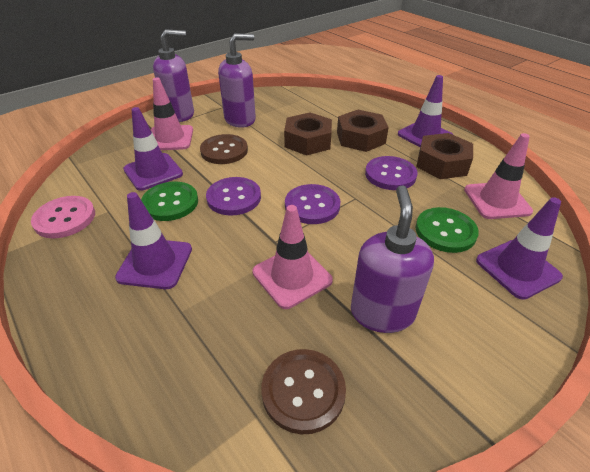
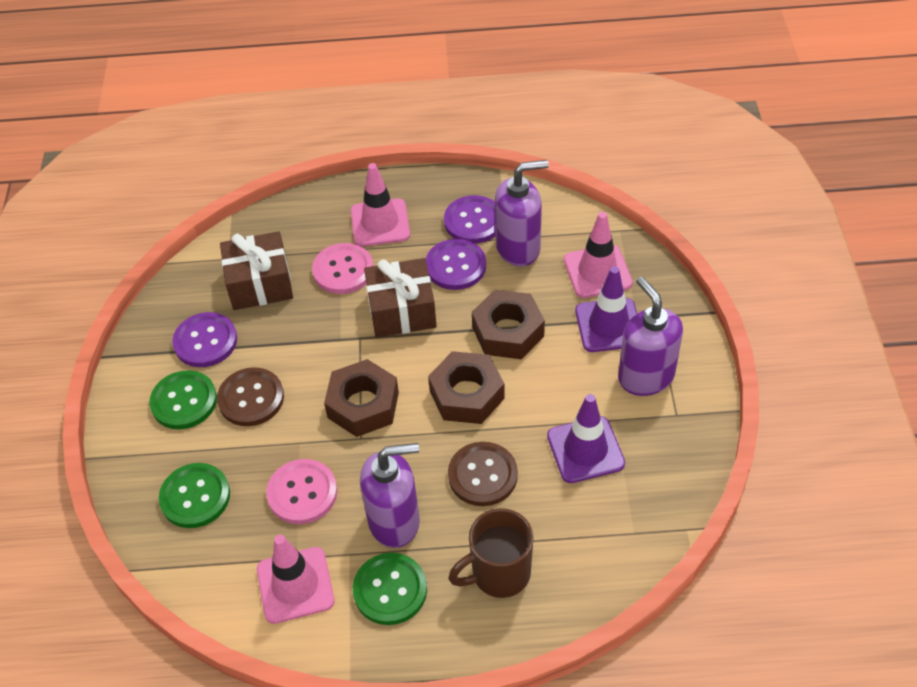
brown gift: none = 0 -> [220,231,293,310] [364,258,437,337] = 2
brown mug: none = 0 -> [448,508,534,598] = 1
green button: [141,182,198,221] [416,207,479,253] = 2 -> [149,370,217,429] [159,463,230,528] [353,553,427,625] = 3
pink button: [31,196,95,238] = 1 -> [266,459,337,524] [312,243,373,294] = 2
purple traffic cone: [115,192,192,289] [123,107,183,191] [398,75,453,147] [476,197,563,300] = 4 -> [547,394,625,483] [575,266,637,352] = 2

